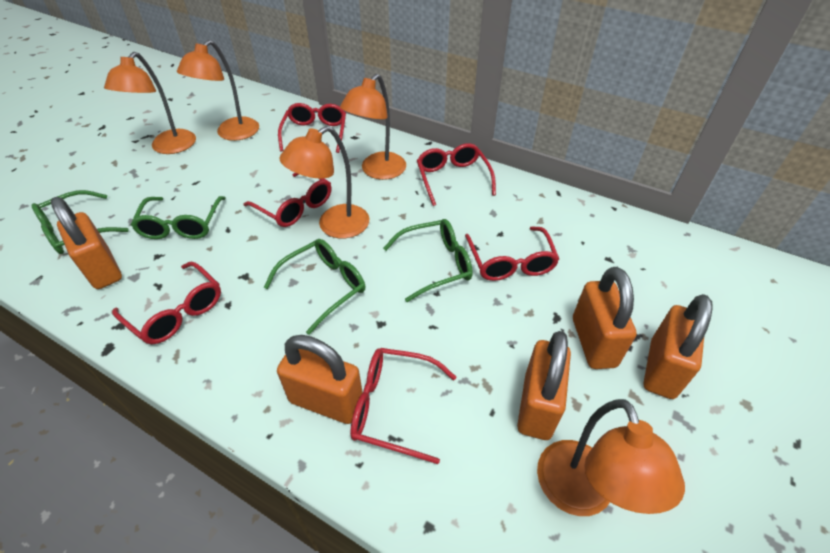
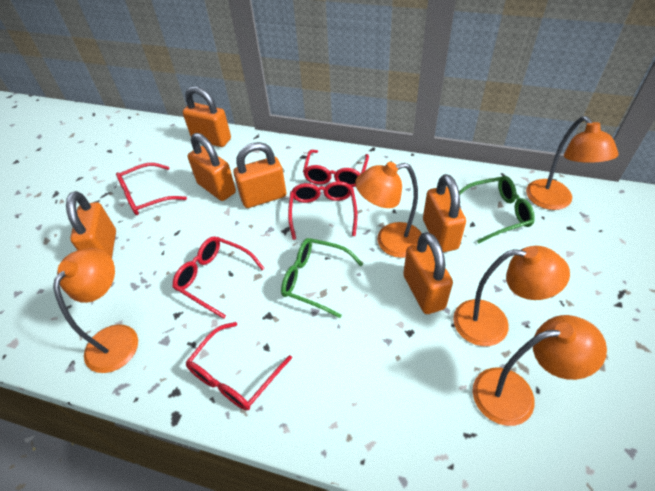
green glasses: [31,190,129,254] [131,196,226,239] [264,239,365,334] [383,219,473,302] = 4 -> [281,238,363,318] [459,176,535,244] = 2
orange padlock: [51,197,122,289] [277,335,363,424] [517,331,571,440] [573,267,637,369] [644,294,713,399] = 5 -> [66,191,116,258] [183,86,231,147] [188,133,236,201] [233,142,286,208] [403,232,453,314] [423,174,466,252] = 6
red glasses: [112,262,221,344] [243,173,331,227] [278,103,346,153] [350,348,456,464] [417,143,496,206] [465,226,559,281] = 6 -> [116,163,187,215] [172,236,265,319] [185,322,292,410] [288,181,358,240] [303,150,369,187] = 5

